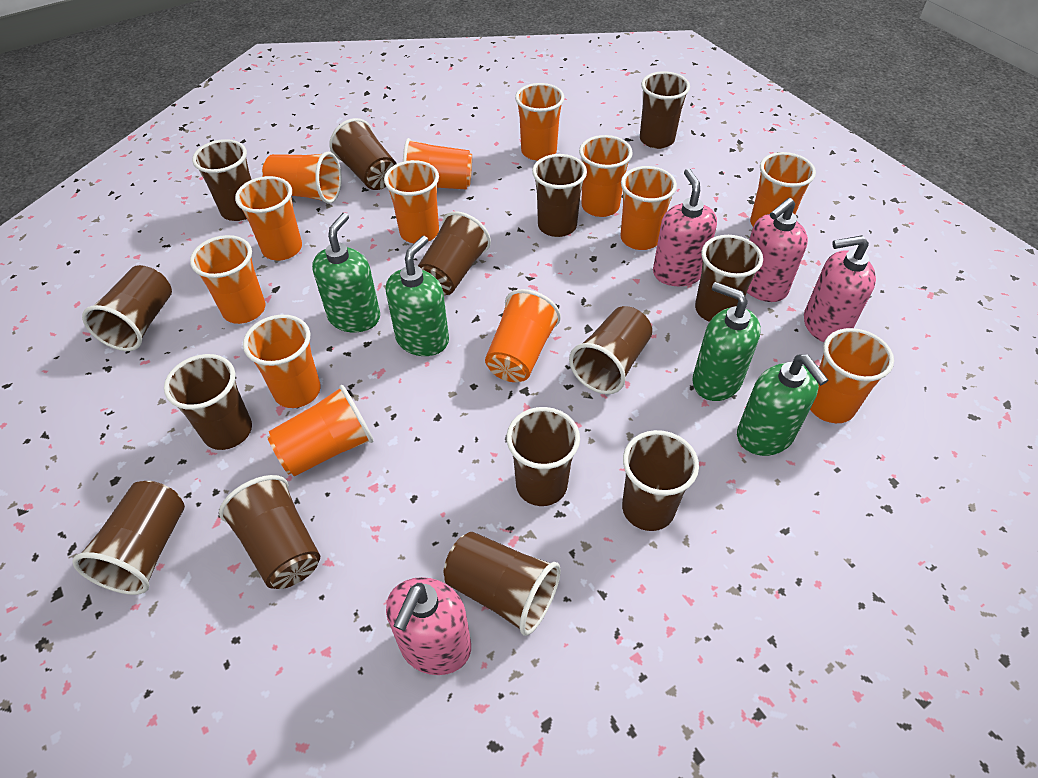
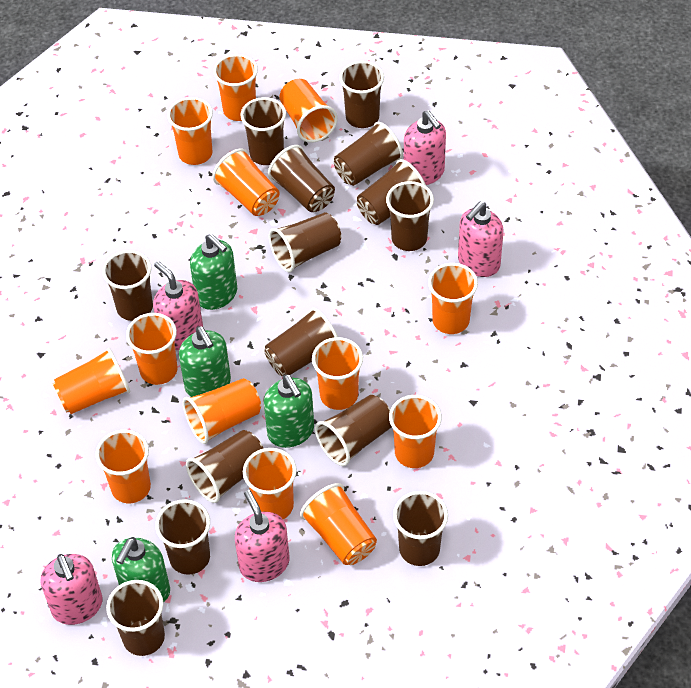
pink soap dispenser: [386,577,471,675] [653,168,717,286] [747,198,808,302] [804,235,876,342] = 4 -> [41,554,103,625] [153,261,203,350] [235,490,290,582] [404,111,446,185] [458,202,503,277] = 5

